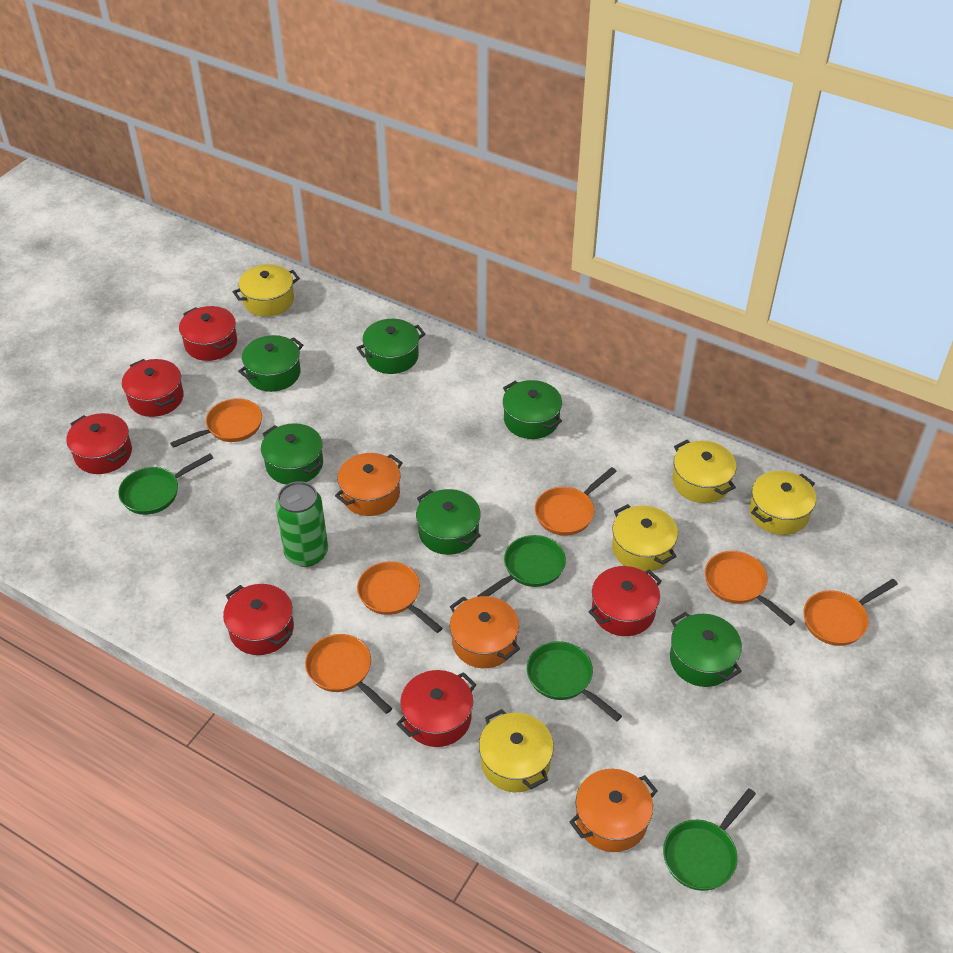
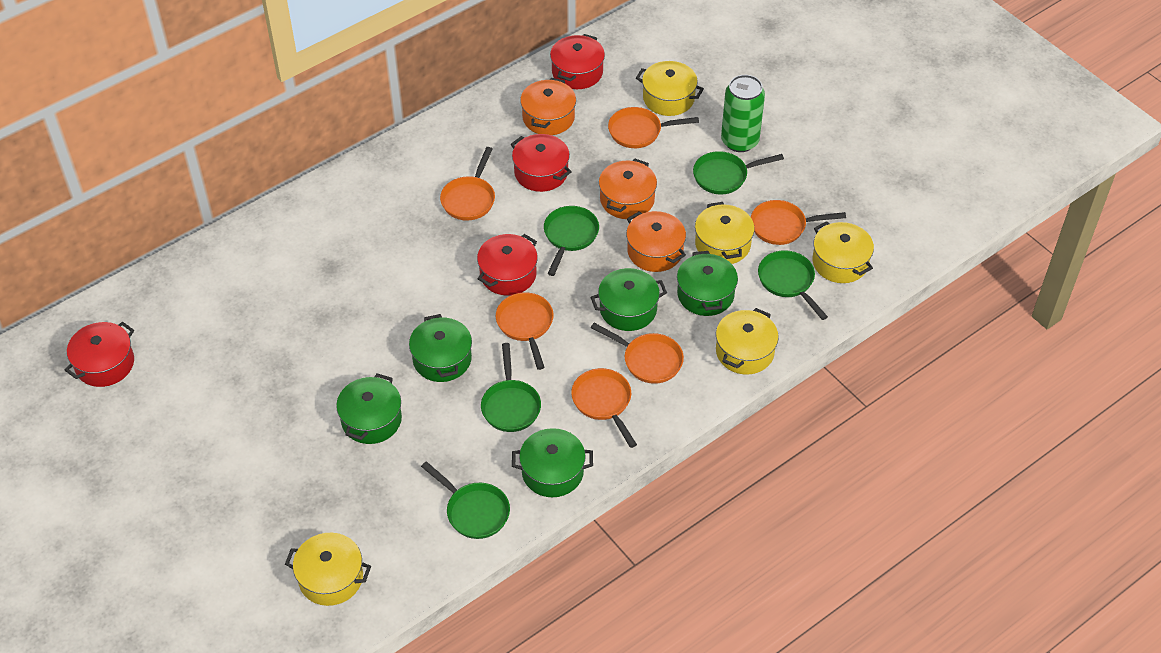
green pan: [118,454,213,515] [477,535,566,597] [527,641,622,722] [663,788,756,891] = 4 -> [421,461,510,539] [481,343,541,432] [544,206,599,276] [693,151,784,194] [758,250,828,320] = 5
green pot: [238,335,303,392] [261,423,323,485] [357,319,425,374] [416,489,481,555] [503,380,562,439] [670,612,742,687] = 6 -> [336,373,402,444] [409,314,472,382] [512,428,593,497] [590,268,667,331] [677,251,738,316] = 5
red pot: [66,413,132,474] [122,359,184,417] [179,306,237,361] [223,584,294,655] [397,670,477,747] [589,566,662,636] = 6 -> [65,322,134,387] [477,234,538,296] [511,134,572,192] [550,34,605,89] = 4

